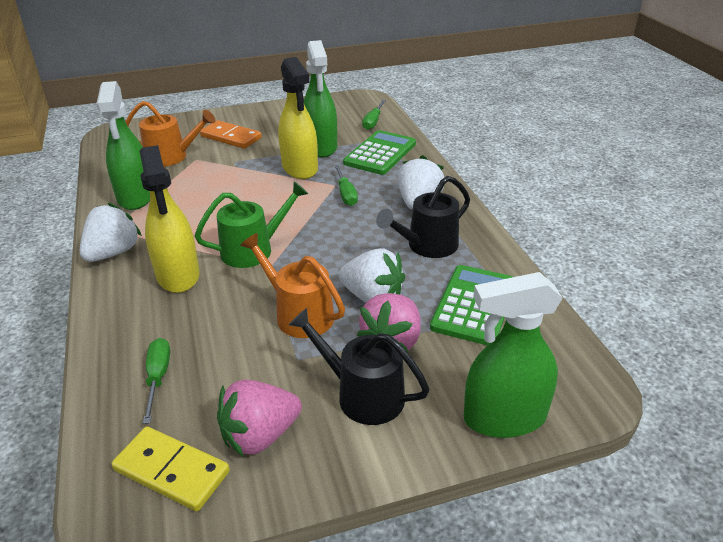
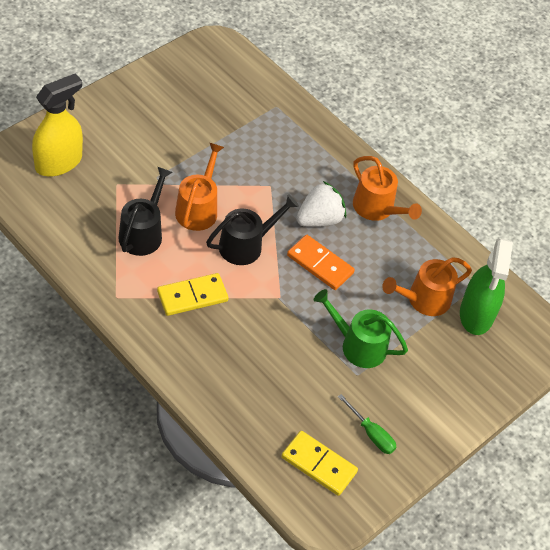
green calculator: [343,130,416,175] [430,265,513,345] = 2 -> none = 0
green screwdriver: [143,338,170,424] [334,164,358,206] [362,100,386,130] = 3 -> [338,394,396,454] = 1
green spray bottle: [96,81,150,210] [304,40,337,157] [464,272,563,438] = 3 -> [460,238,513,335] = 1
orange watering can: [125,101,216,167] [240,233,345,338] = 2 -> [175,143,224,231] [353,156,422,221] [382,257,472,316] = 3
pink strawberry: [217,380,302,457] [357,293,421,353] = 2 -> none = 0
white strawberry: [80,203,142,262] [339,248,405,303] [398,155,444,210] = 3 -> [296,181,346,227] = 1
yellow domino: [111,427,230,511] = 1 -> [157,273,229,316] [282,431,358,496] = 2
yellow spray bottle: [140,145,200,293] [278,57,318,179] = 2 -> [32,74,83,177] = 1

